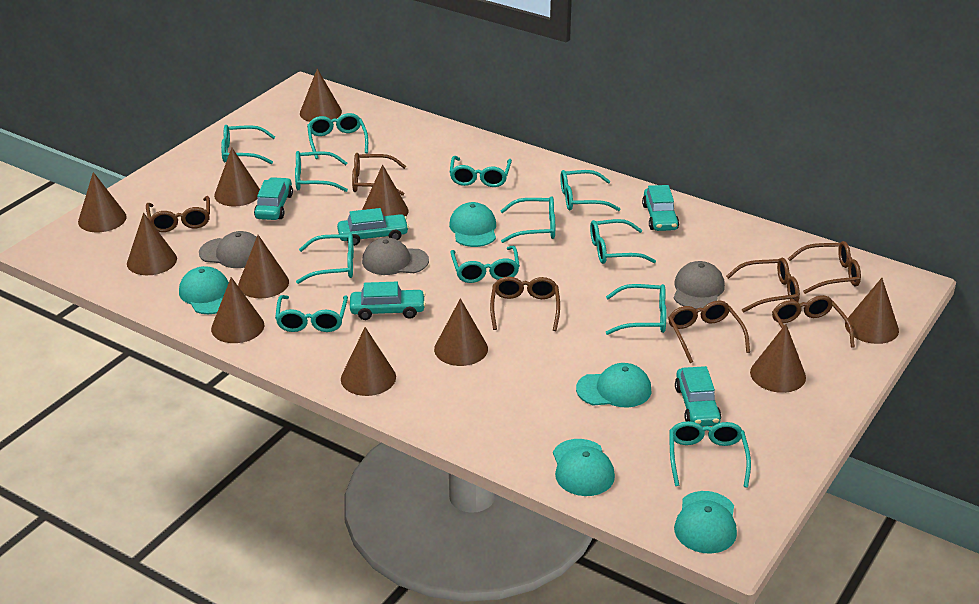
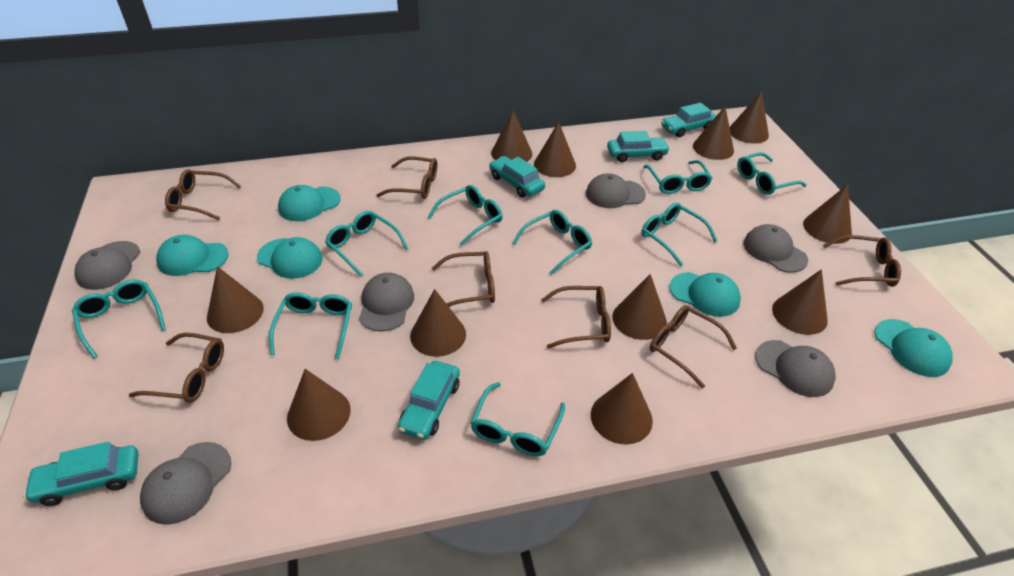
grey cap: [199,231,257,268] [362,238,429,275] [674,261,725,309] = 3 -> [74,241,140,290] [140,442,231,525] [359,273,414,332] [586,173,646,208] [744,224,808,273] [755,340,836,397] = 6
turquoise glasses: [221,125,275,164] [275,295,348,332] [295,151,348,192] [296,233,354,284] [307,113,368,159] [450,156,512,187] [450,246,520,283] [500,196,555,243] [560,170,620,211] [590,219,656,264] [606,284,666,335] [669,421,751,488] = 12 -> [72,279,166,358] [269,292,352,359] [325,211,408,277] [428,185,503,246] [470,382,565,456] [512,210,592,275] [641,203,717,266] [643,160,712,194] [737,152,807,195] = 9

